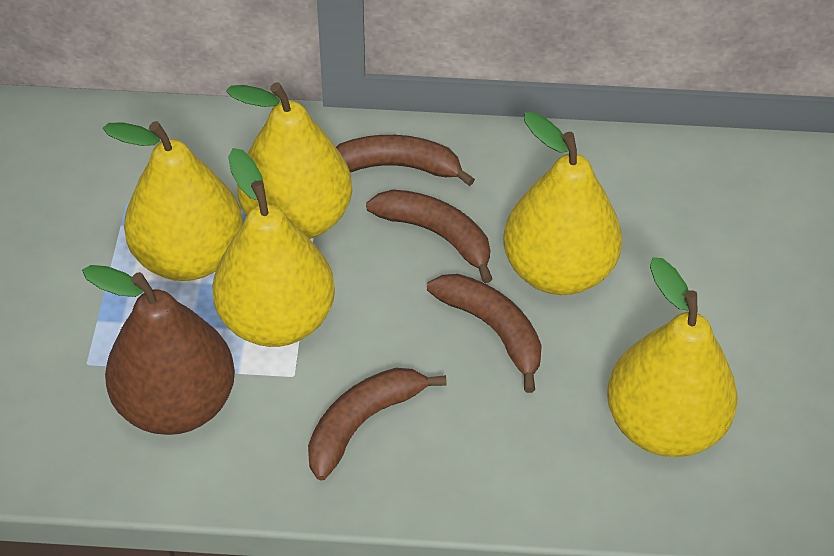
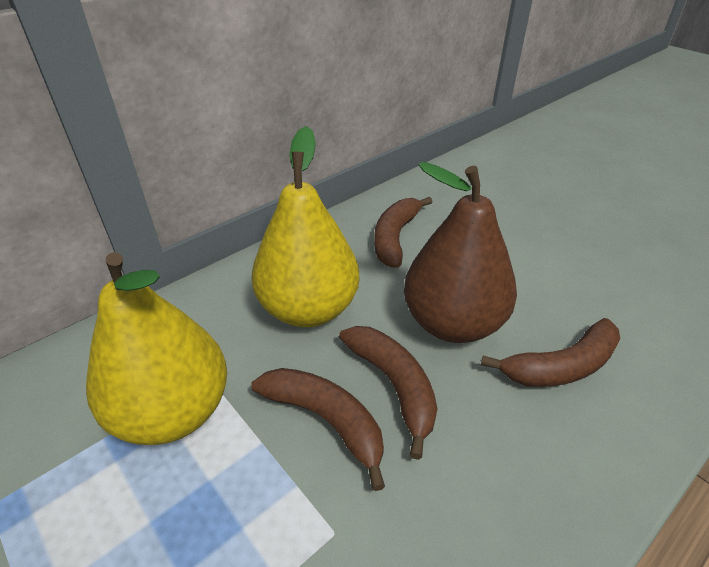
yellow pear: [103,121,243,281] [212,148,335,347] [226,82,352,239] [503,112,622,295] [607,257,738,457] = 5 -> [86,252,227,445] [251,126,359,327] = 2

